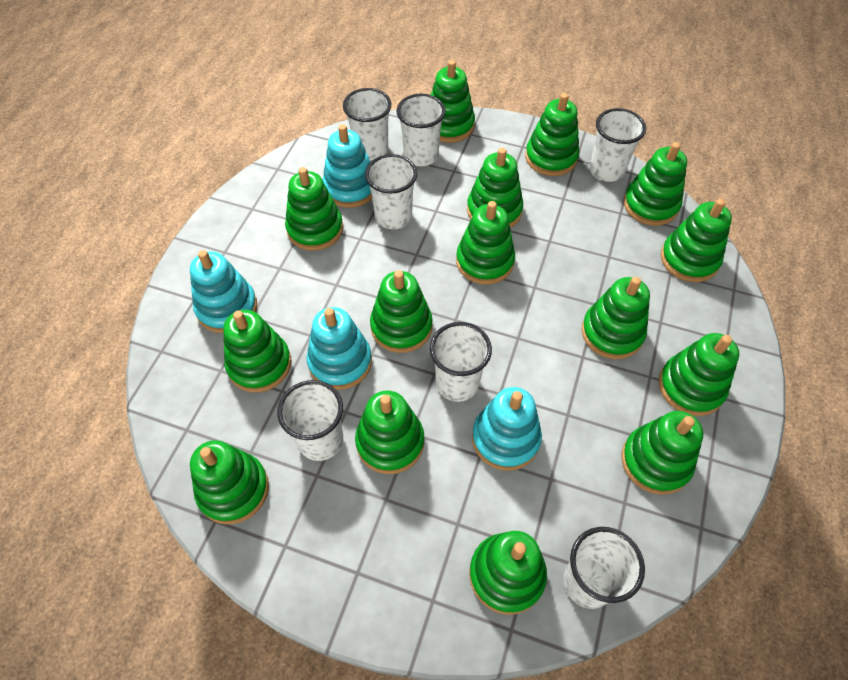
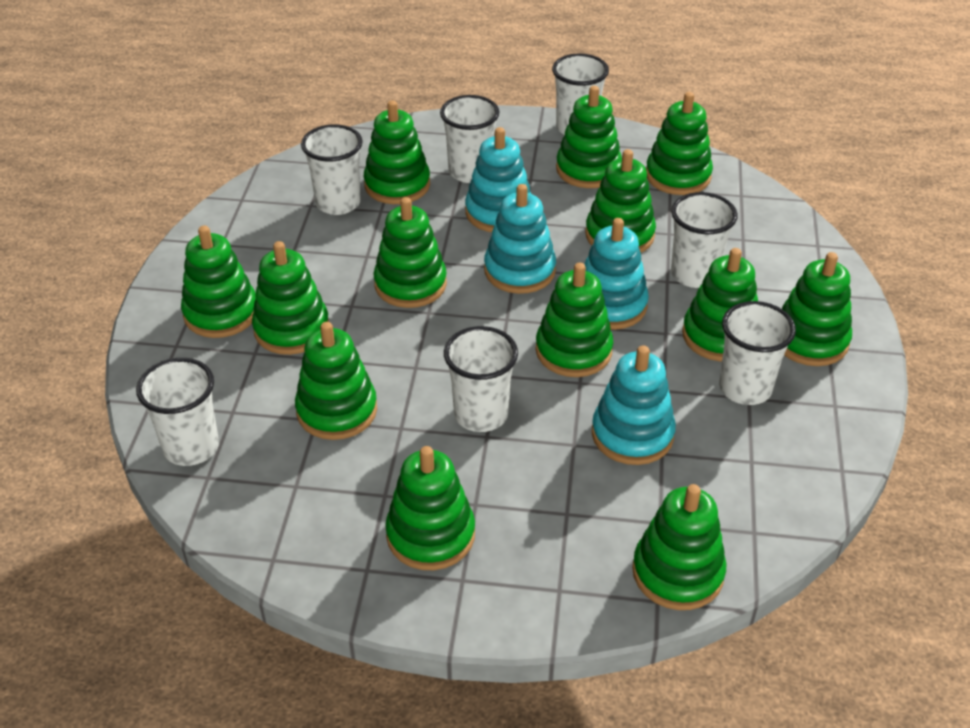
green stacking toy: [190,440,269,524] [223,310,291,392] [285,167,343,251] [355,390,424,474] [370,270,433,353] [431,60,475,143] [456,201,515,284] [467,148,523,228] [469,531,547,615] [525,93,579,176] [581,277,650,359] [621,411,703,495] [624,142,687,226] [659,333,739,416] [661,199,732,282] = 15 -> [181,225,256,338] [252,241,329,355] [295,322,377,440] [364,100,430,204] [373,197,447,308] [385,446,475,570] [536,263,613,377] [556,86,622,188] [585,149,656,253] [632,484,726,610] [646,92,713,195] [682,248,758,361] [782,252,852,366] = 13

